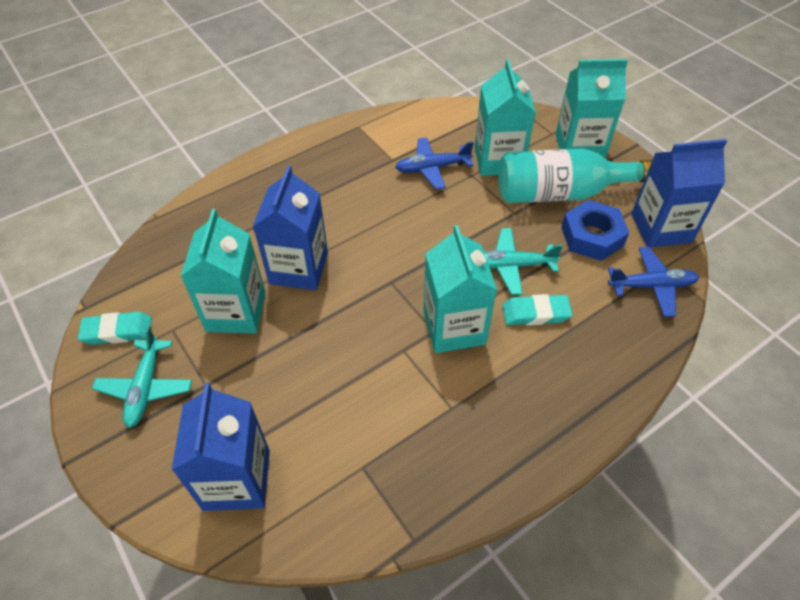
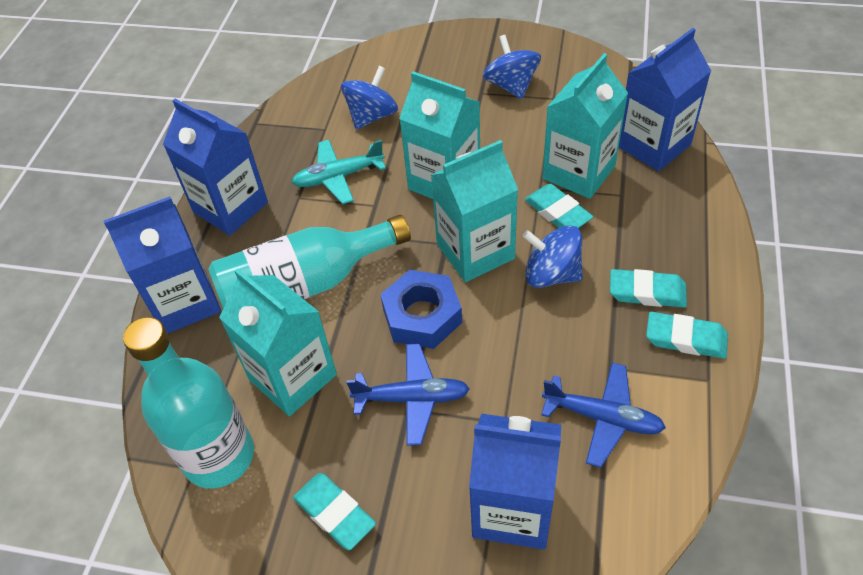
blue carton: [172,383,270,511] [253,165,328,290] [631,139,727,248] = 3 -> [104,196,221,333] [163,99,268,235] [469,414,561,550] [619,28,711,171] = 4
blue spinning top: none = 0 -> [341,66,398,130] [483,35,541,99] [523,225,583,288] = 3
turquoise bottle: [499,149,652,203] = 1 -> [123,317,254,488] [209,215,411,308] = 2
turquoise eraser: [78,312,152,345] [502,294,573,325] = 2 -> [293,473,376,550] [525,184,593,228] [610,269,687,308] [646,312,728,359] = 4
turquoise plane: [92,326,192,428] [484,228,563,295] = 2 -> [291,140,386,204] = 1

